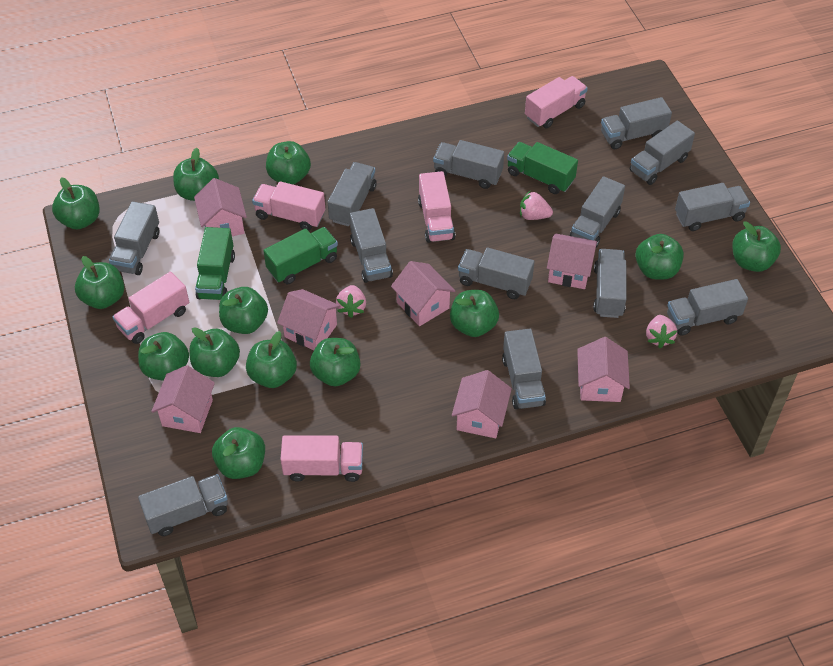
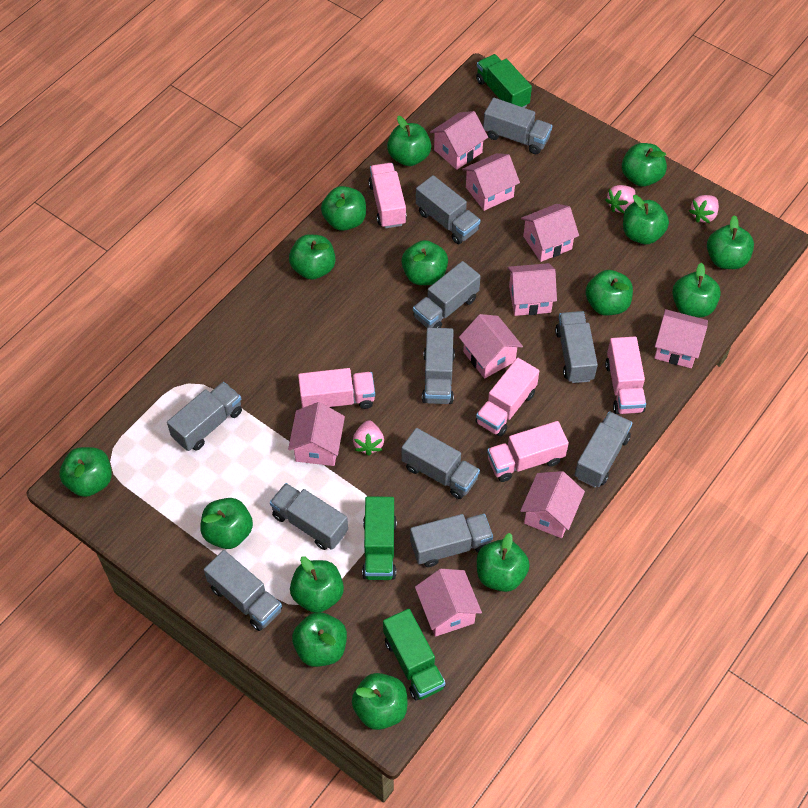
green apple: [52,177,100,230] [75,256,124,309] [138,332,189,381] [173,148,219,201] [190,327,240,377] [212,427,265,479] [219,287,268,334] [246,331,297,388] [266,141,311,184] [310,338,361,386] [450,290,499,337] [635,234,684,280] [732,221,781,272] = 13 -> [59,447,112,497] [200,498,253,549] [289,234,336,280] [290,556,344,613] [292,612,347,667] [321,186,366,231] [352,673,407,730] [387,116,431,166] [401,240,448,285] [477,533,530,592] [585,270,633,316] [622,143,667,187] [623,195,669,244] [672,263,721,317] [707,215,754,269] = 15
grey truck: [109,201,159,275] [138,474,228,536] [328,162,377,226] [350,208,393,283] [433,140,504,189] [458,247,534,299] [502,329,546,409] [570,176,625,247] [593,249,627,318] [601,97,672,150] [630,121,695,185] [667,279,748,336] [675,183,750,231] = 13 -> [167,382,242,451] [204,550,282,631] [270,483,348,550] [402,428,480,499] [410,514,493,567] [413,261,481,328] [416,175,480,244] [422,327,455,404] [483,98,552,154] [555,311,598,383] [575,411,632,487] = 11
pink house: [151,365,215,433] [194,178,247,236] [277,289,340,350] [391,261,455,326] [452,370,512,438] [547,233,597,289] [577,337,630,402] = 7 -> [288,402,345,466] [415,569,482,637] [430,111,488,170] [459,314,523,379] [462,153,520,211] [508,263,557,316] [520,471,585,538] [521,204,579,262] [654,309,708,368] = 9

